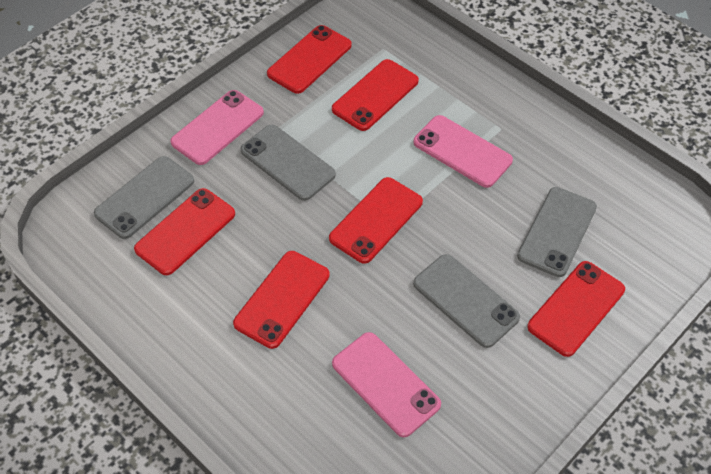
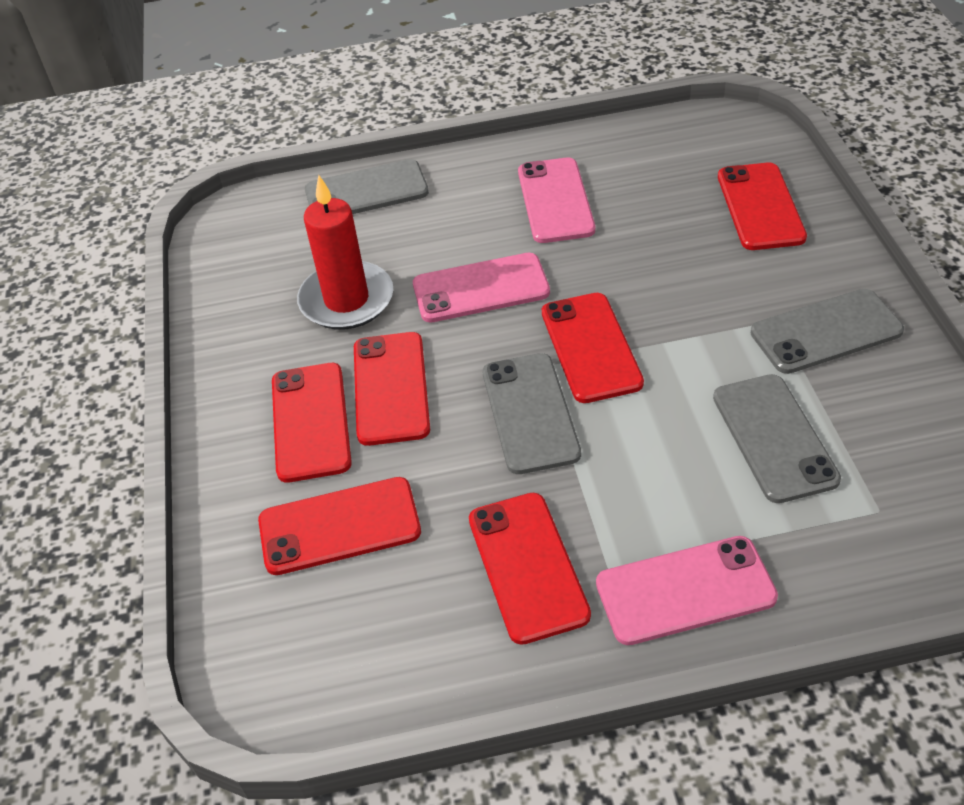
red candle: none = 0 -> [297,175,393,330] = 1

